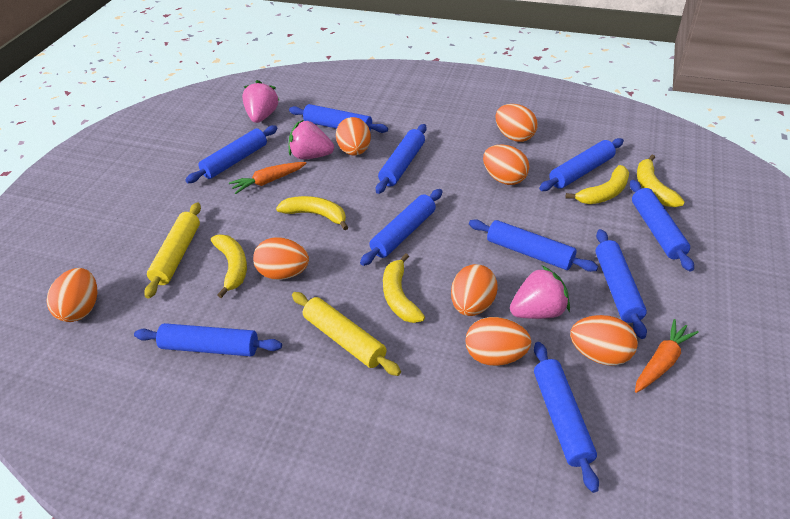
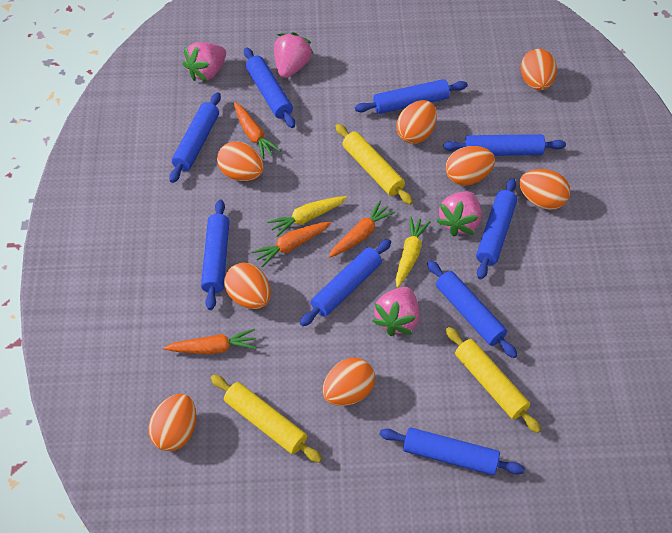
blue rolling pin: [134,323,282,356] [185,125,278,183] [289,104,388,133] [360,189,442,266] [376,124,427,194] [469,219,598,272] [534,342,599,493] [539,138,624,191] [595,229,647,339] [630,180,694,271] = 10 -> [169,92,221,183] [201,200,230,310] [244,47,295,128] [300,239,391,326] [355,79,468,114] [379,427,525,475] [427,260,517,358] [444,134,566,156] [476,178,517,279] = 9
orange carrot: [229,162,307,194] [635,319,699,393] = 2 -> [163,329,257,354] [234,102,281,159] [251,221,331,267] [328,201,396,258] = 4
pink strawberry: [242,80,280,123] [288,120,334,159] [510,266,570,319] = 3 -> [183,42,226,82] [274,32,313,78] [372,287,419,336] [437,191,482,237] = 4
yellow banana: [211,235,247,298] [276,196,348,230] [383,253,425,323] [565,165,629,204] [637,155,685,207] = 5 -> none = 0
yellow carrot: none = 0 -> [267,196,347,237] [396,216,431,288] = 2
yellow rolling pin: [144,202,201,299] [292,292,401,376] = 2 -> [211,374,322,463] [335,124,413,205] [446,327,541,433] = 3

